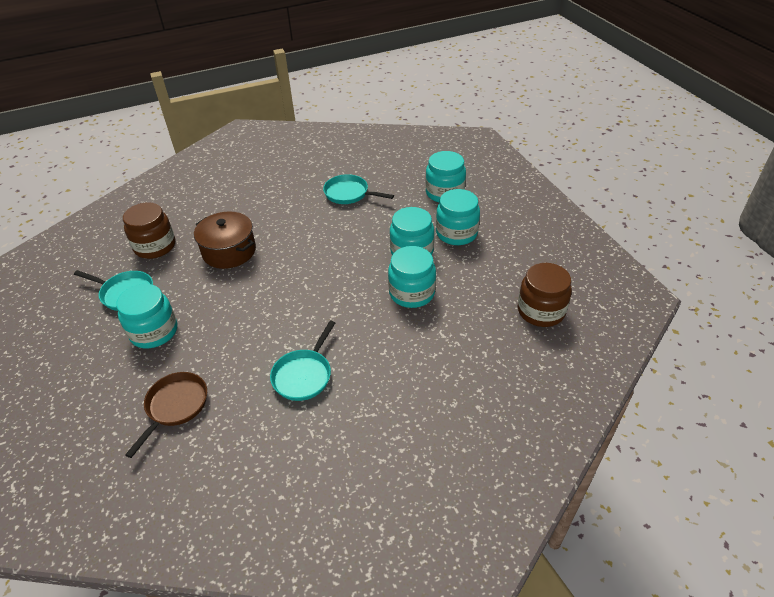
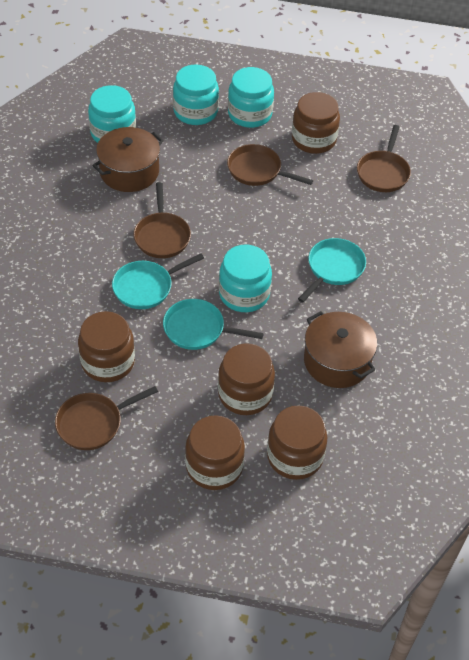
brown jar: [123,202,175,259] [518,263,572,327] = 2 -> [78,311,135,382] [185,415,245,490] [218,344,275,415] [267,406,328,480] [292,92,340,154] = 5
brown pan: [125,372,207,458] = 1 -> [55,386,158,450] [134,182,191,258] [227,144,313,186] [357,125,411,192] = 4
brown pot: [194,211,256,269] = 1 -> [92,127,164,192] [304,311,377,388] = 2
turquoise jar: [116,284,177,348] [388,246,436,308] [390,207,434,255] [425,151,466,203] [436,189,480,245] = 5 -> [88,85,136,143] [173,65,219,125] [219,245,272,312] [228,67,274,128] = 4

